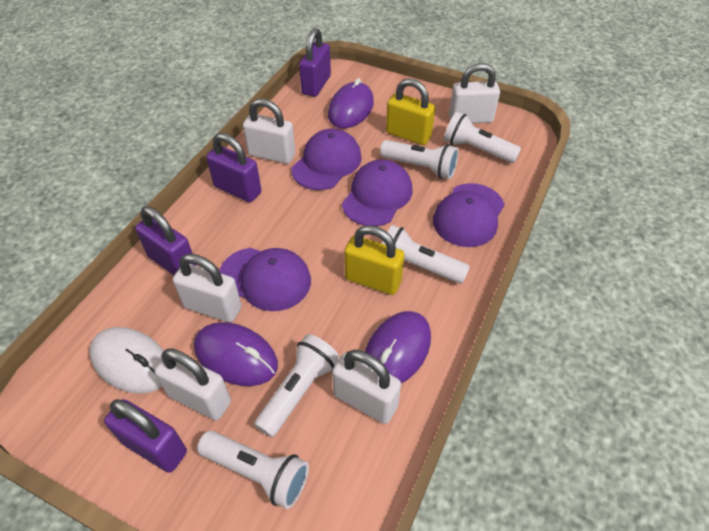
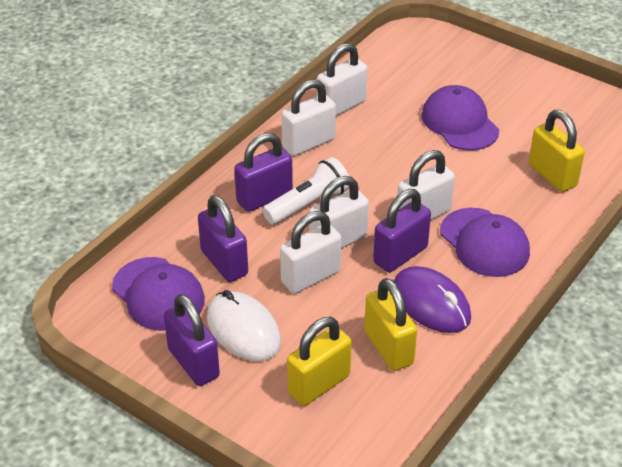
purple cap: [219,248,311,311] [292,129,362,190] [342,159,412,226] [433,183,505,247] = 4 -> [112,257,205,331] [421,85,499,151] [440,208,530,277] = 3
purple mouse: [194,322,278,386] [328,78,374,129] [365,311,431,383] = 3 -> [394,266,471,333] = 1
white flashlight: [197,431,309,509] [254,334,339,437] [380,140,459,179] [382,225,470,284] [444,112,521,163] = 5 -> [263,157,349,225] = 1
yellow padlock: [344,225,405,295] [386,78,435,145] = 2 -> [287,317,352,406] [364,278,417,371] [529,110,585,192] = 3

